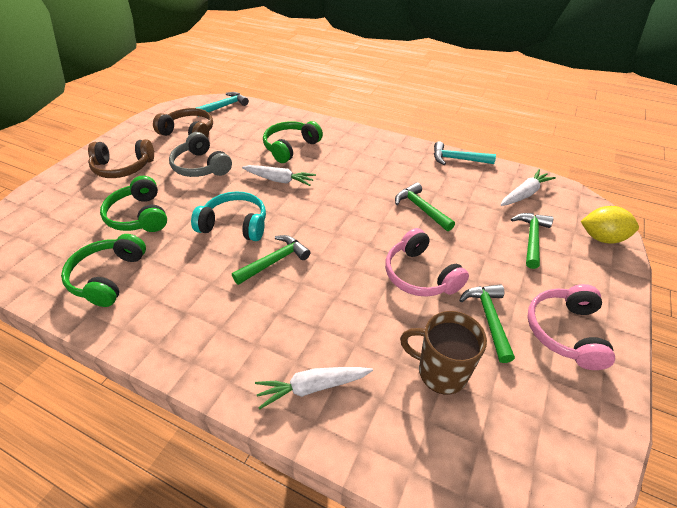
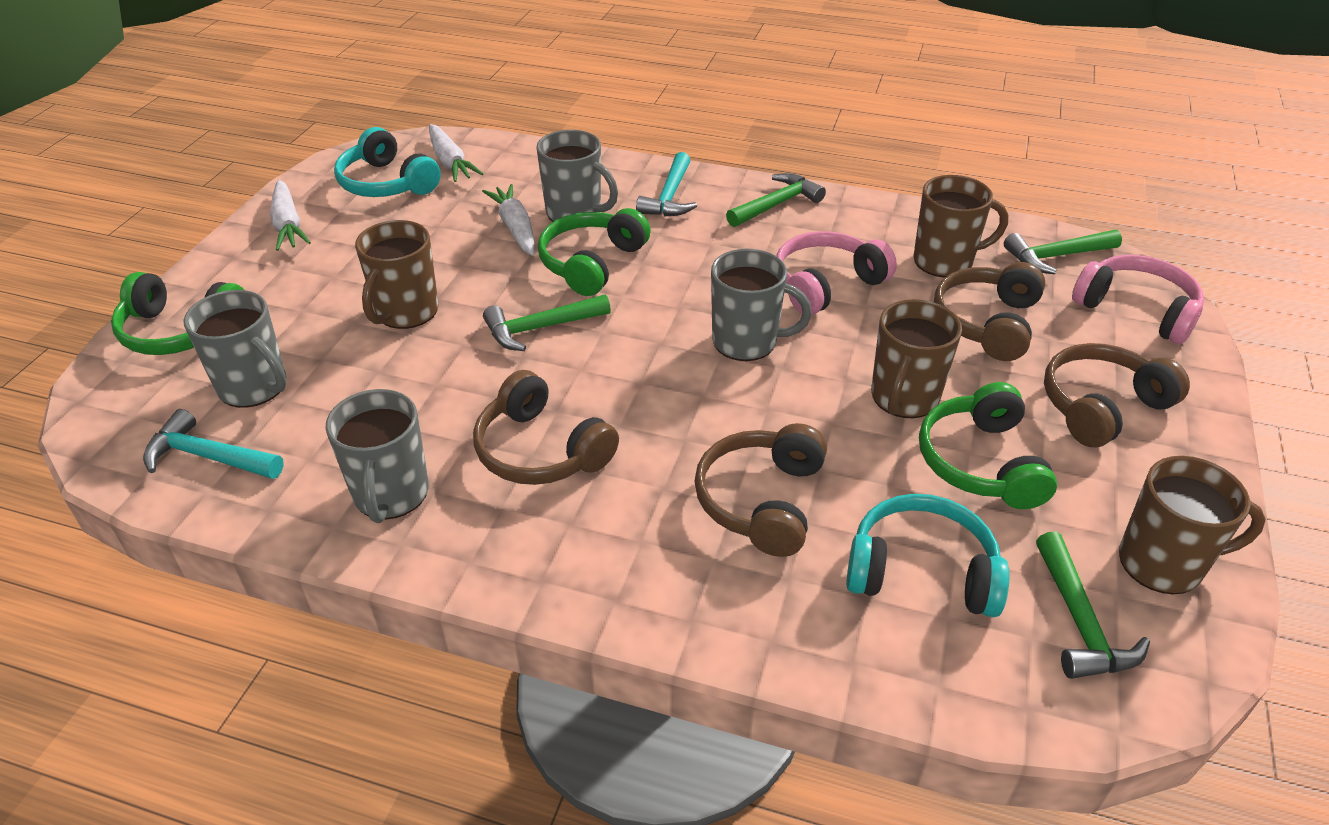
brown headphones: [88,139,154,178] [153,108,213,138] = 2 -> [473,370,619,485] [694,423,827,557] [934,262,1045,361] [1044,343,1190,447] = 4
brown mug: [400,311,487,394] = 1 -> [355,220,438,329] [871,299,962,418] [913,175,1009,278] [1119,456,1266,594] = 4
grey headphones: [169,132,232,177] = 1 -> none = 0
grey mug: none = 0 -> [184,290,287,408] [325,389,429,523] [536,130,618,222] [711,249,812,361] = 4
turquoise headphones: [191,192,266,241] = 1 -> [334,127,441,197] [846,494,1010,617] = 2
yellow lemon: [580,206,639,244] = 1 -> none = 0

